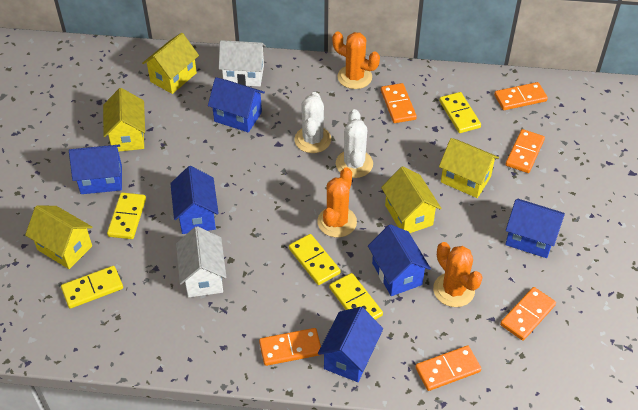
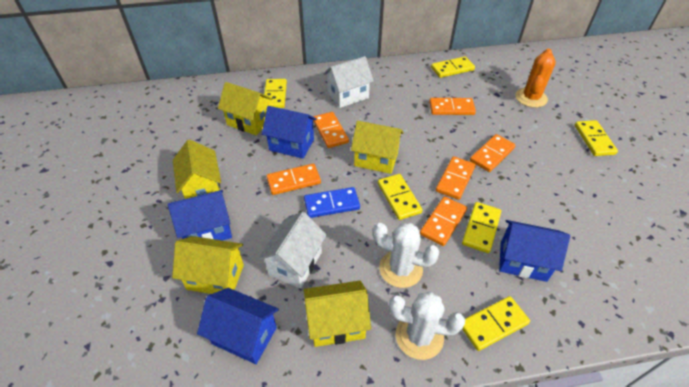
blue domino: none = 0 -> [304,187,360,218] = 1
blue house: [69,144,122,194] [170,166,219,234] [208,77,265,133] [318,307,383,382] [368,224,431,296] [505,199,565,258] = 6 -> [168,190,232,241] [197,288,279,364] [262,106,317,159] [499,220,570,282] = 4
orange cactus: [317,167,357,237] [332,32,380,89] [433,242,483,307] = 3 -> [515,49,556,108] = 1
yellow domino: [61,266,123,309] [107,193,146,239] [289,234,341,285] [329,273,383,320] [439,92,481,133] = 5 -> [264,79,287,108] [378,174,422,220] [431,56,475,78] [462,202,501,253] [462,296,530,351] [575,120,618,156] = 6

